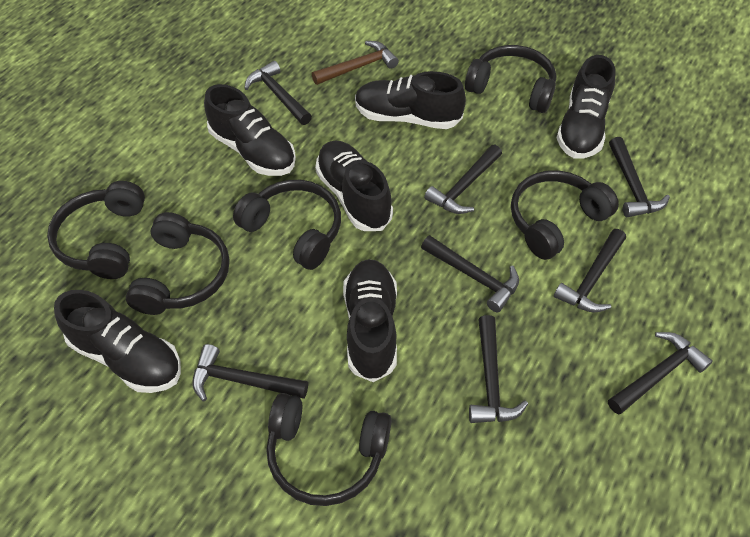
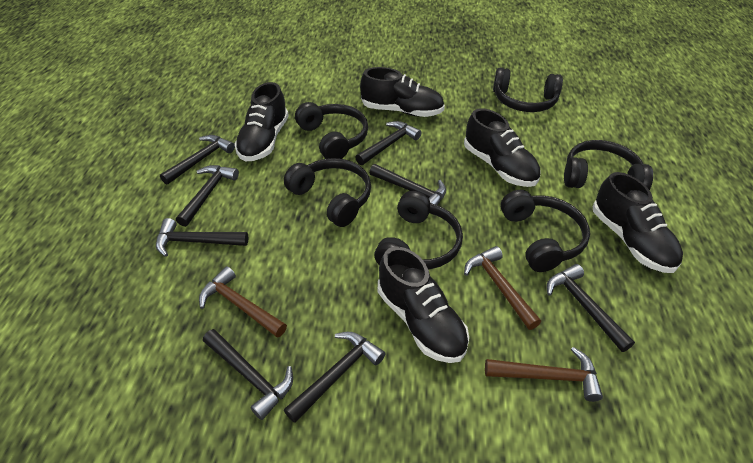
black shoe: [54,290,181,393] [204,84,296,176] [315,141,393,231] [343,259,397,382] [355,71,466,129] [557,55,616,159] = 6 -> [235,82,289,162] [360,67,445,117] [378,247,469,363] [464,108,541,187] [593,172,683,273] = 5
brown hammer: [312,41,399,85] = 1 -> [199,266,287,338] [464,246,541,330] [485,347,603,402] = 3

